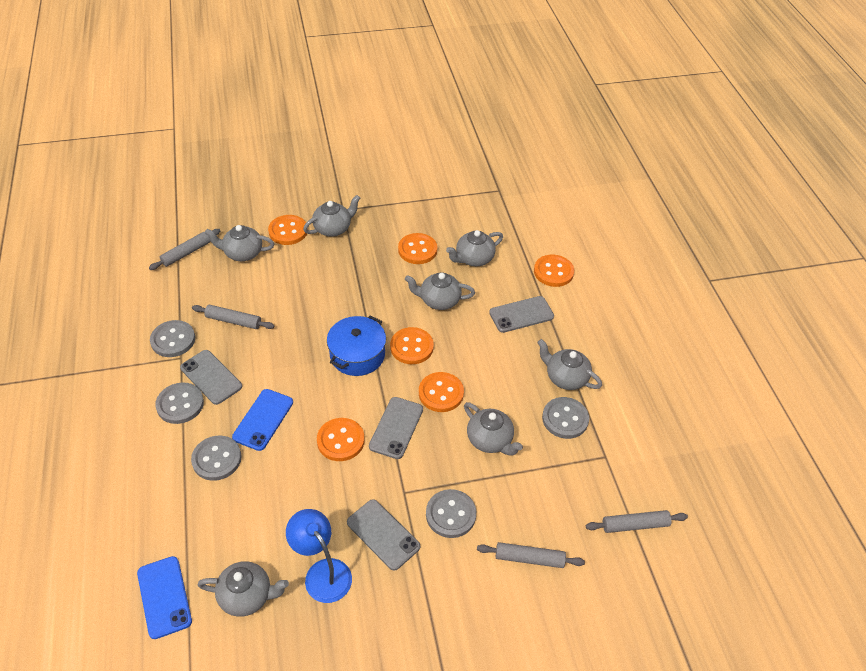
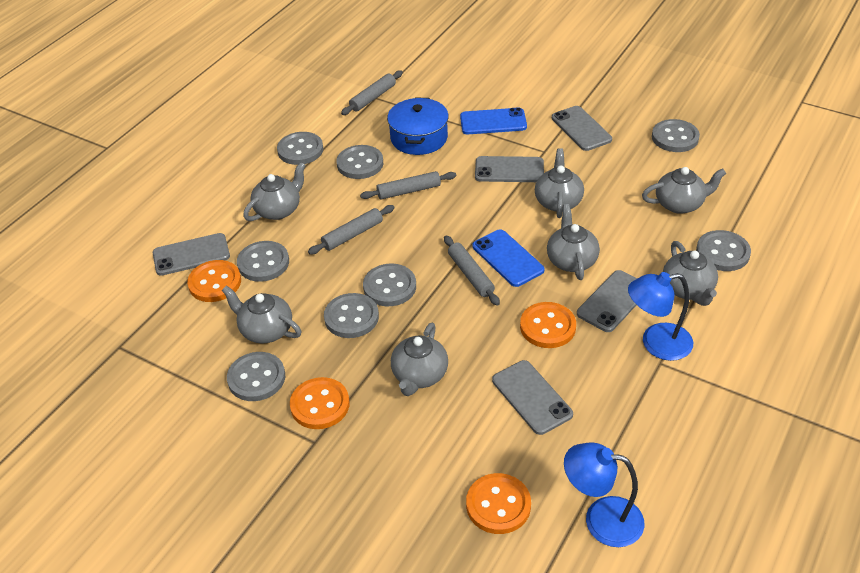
blue lamp: [286,509,352,603] = 1 -> [564,442,644,547] [628,272,693,361] = 2
grey button: [150,320,195,357] [155,382,204,424] [191,436,242,481] [426,489,476,538] [542,397,589,439] = 5 -> [227,352,285,401] [237,241,289,282] [277,132,323,165] [324,293,379,338] [336,145,383,179] [363,264,416,306] [652,119,700,152] [696,230,751,271] = 8
grey phone: [180,350,242,405] [347,499,420,570] [369,397,423,459] [489,296,554,333] = 4 -> [153,233,230,276] [475,156,544,182] [492,360,573,435] [552,106,612,151] [577,270,638,332] = 5
orange button: [268,215,308,245] [317,418,365,461] [390,327,434,364] [398,233,437,264] [419,372,464,412] [534,255,574,287] = 6 -> [187,260,241,302] [290,377,349,429] [466,473,531,534] [520,302,576,348] = 4

